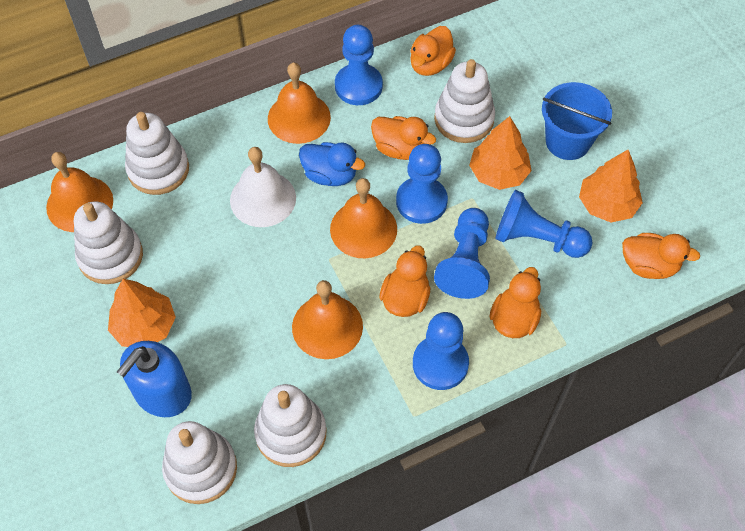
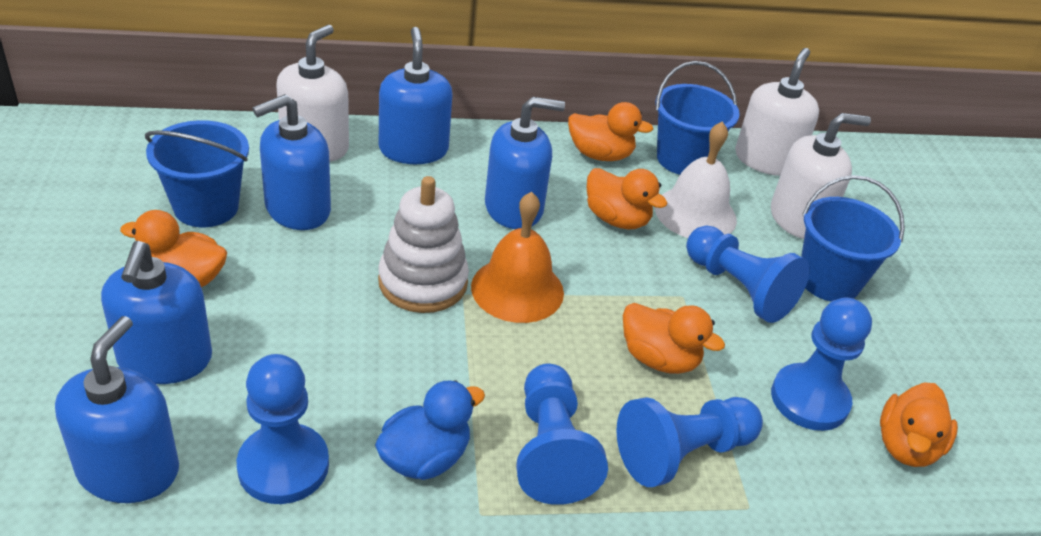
blue bucket: [542,82,612,160] = 1 -> [145,120,249,227] [655,61,740,175] [801,175,905,302] = 3
blue soap dispenser: [117,341,192,417] = 1 -> [55,316,179,503] [101,241,212,384] [252,94,331,230] [379,27,453,164] [485,97,565,229] = 5
orange bell: [46,152,113,232] [268,63,331,144] [292,280,363,359] [330,178,397,258] = 4 -> [471,192,564,323] = 1
orange tree: [108,279,176,347] [469,116,532,190] [579,150,643,223] = 3 -> none = 0
white soap dispenser: none = 0 -> [276,25,349,162] [735,48,819,176] [771,113,871,239] = 3
white stacking toy: [74,201,143,284] [125,112,189,195] [162,421,237,504] [254,384,327,467] [434,59,495,143] = 5 -> [378,176,469,313] = 1

